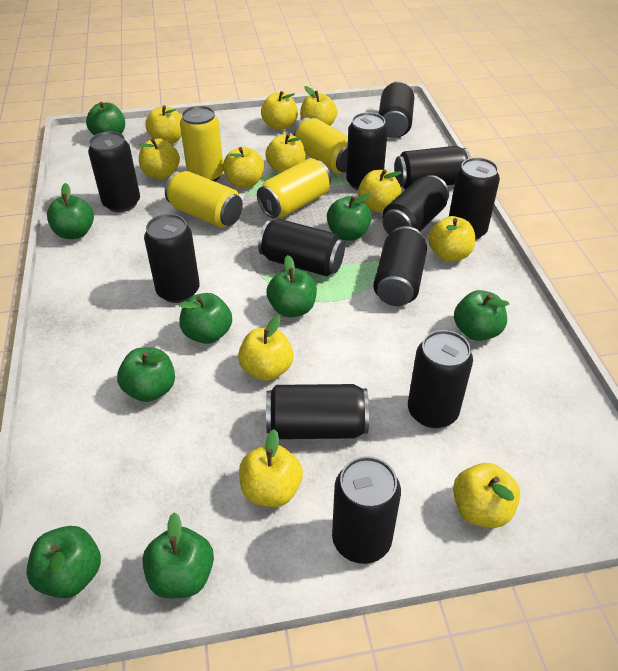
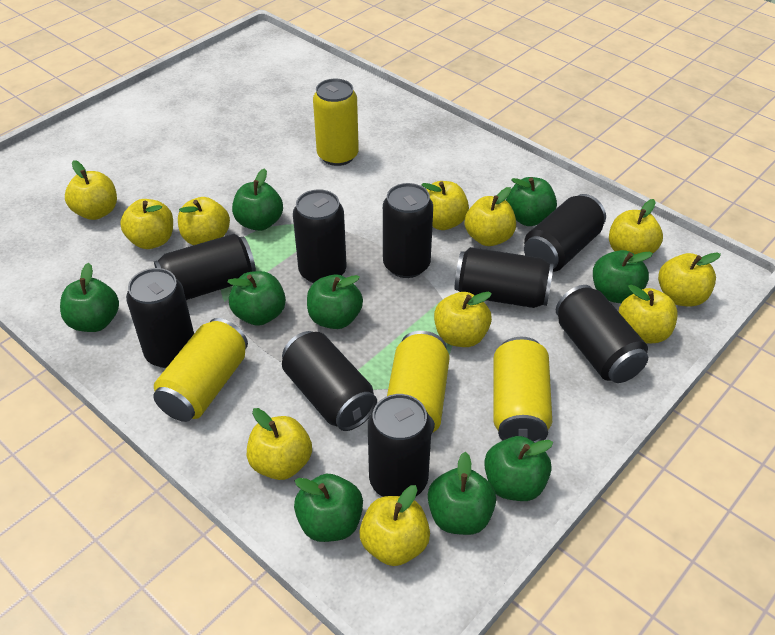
black can: [88,131,140,212] [144,214,200,303] [258,219,345,276] [266,384,369,439] [332,456,401,564] [346,112,388,190] [373,226,427,306] [378,81,414,138] [382,175,449,234] [394,146,471,190] [408,330,473,428] [449,157,500,240] = 12 -> [126,268,194,368] [154,234,256,300] [282,331,377,431] [293,189,347,283] [368,394,432,497] [383,183,433,278] [455,247,554,308] [524,194,606,272] [556,285,648,383] = 9

